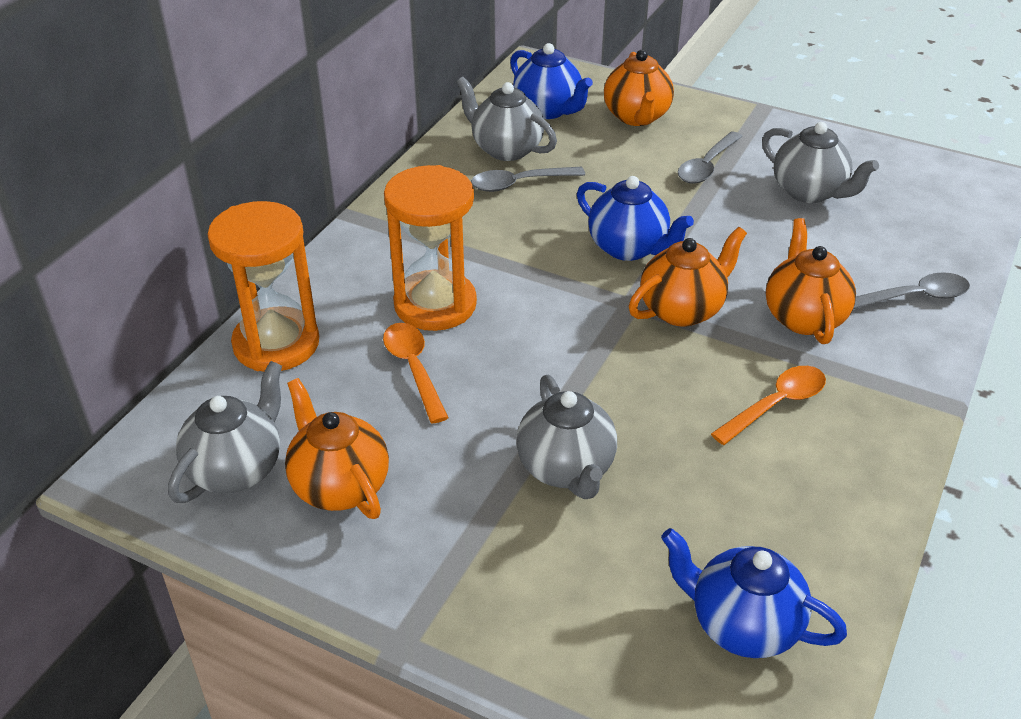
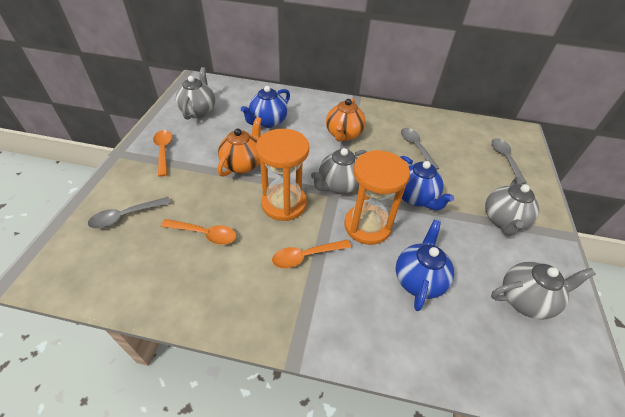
orange spoon: [383,323,449,423] [711,366,826,445] = 2 -> [153,130,172,177] [161,219,236,245] [272,239,351,268] = 3
orange teapot: [285,378,389,519] [604,50,674,126] [629,227,747,327] [766,218,856,344] = 4 -> [218,117,262,177] [326,98,366,142] = 2

